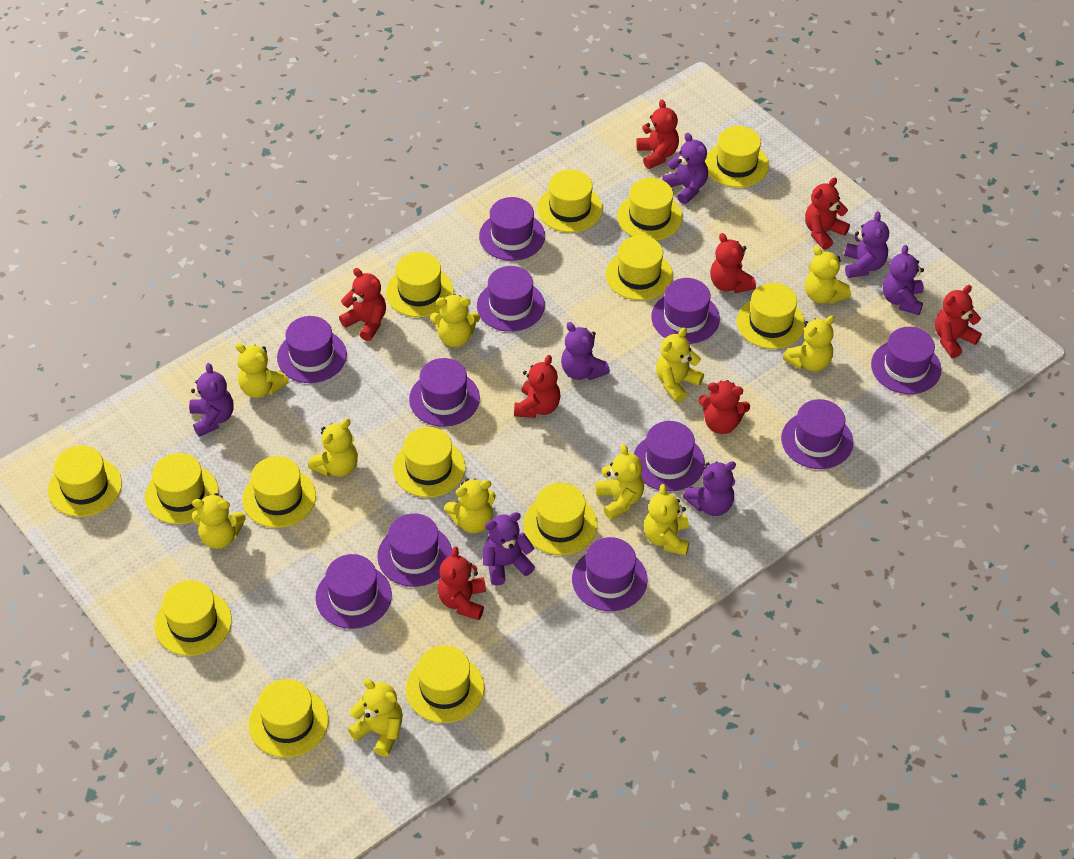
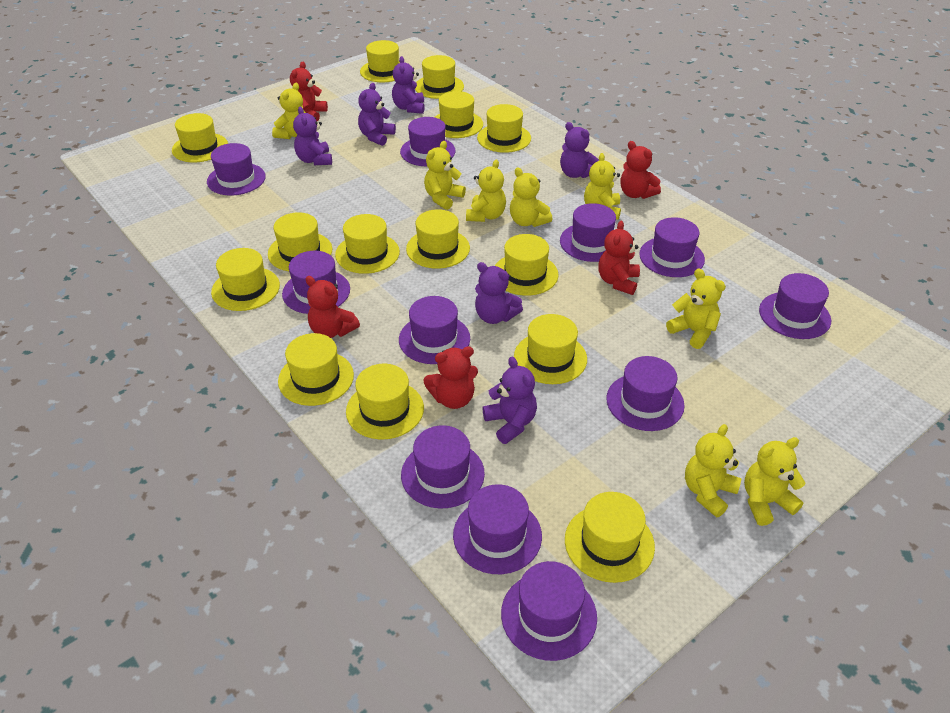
purple teddy bear: [189,363,234,437] [483,512,535,585] [561,322,610,380] [662,133,708,204] [683,461,736,516] [844,211,889,278] [883,245,924,315] = 7 -> [293,106,332,165] [358,83,396,146] [392,56,425,114] [475,262,523,324] [482,357,537,444] [560,122,599,178] = 6
red teddy bear: [339,268,386,341] [438,547,486,620] [514,355,561,418] [636,99,679,169] [699,380,750,434] [710,233,756,293] [805,177,850,250] [935,285,982,358] = 8 -> [290,62,328,121] [305,276,360,338] [423,346,478,409] [598,221,640,295] [620,141,661,199] = 5
yellow teddy bear: [192,493,246,549] [236,343,289,398] [308,418,358,477] [348,679,403,757] [430,294,480,347] [444,479,496,533] [595,444,644,520] [644,484,689,556] [656,328,704,403] [783,316,835,371] [805,246,851,304] = 11 -> [272,83,306,139] [424,141,466,210] [466,159,506,222] [510,167,552,227] [584,153,621,220] [666,269,726,349] [685,424,741,518] [744,437,806,526] = 8

